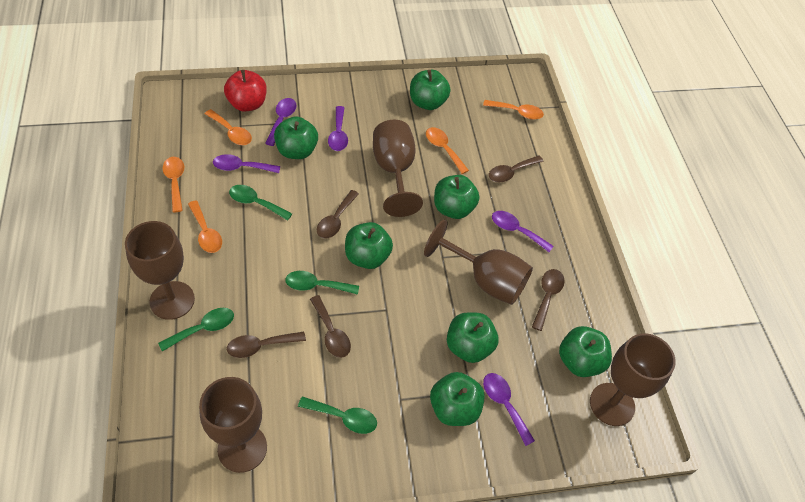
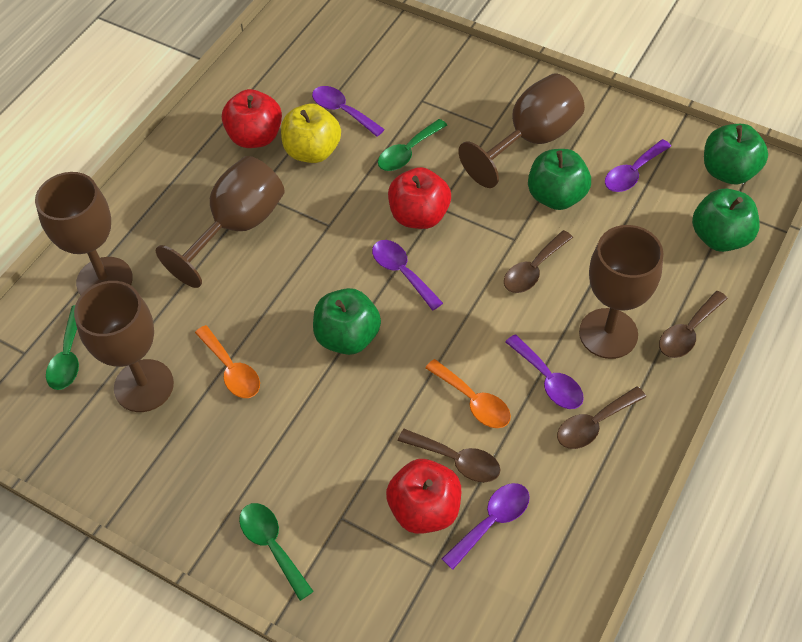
brown spoon: [227,331,306,358] [310,295,351,358] [317,190,359,239] [489,156,544,183] [532,269,565,331] = 5 -> [398,429,501,482] [504,230,573,293] [557,386,646,449] [659,291,728,358] = 4
green apple: [274,116,318,159] [345,222,393,269] [410,70,451,110] [430,372,485,426] [434,175,479,219] [447,312,499,363] [559,326,612,377] = 7 -> [313,288,381,355] [528,149,591,210] [692,189,760,252] [704,124,768,184] = 4
green spoon: [158,308,234,351] [229,185,292,221] [285,271,359,295] [298,396,377,434] = 4 -> [46,305,79,390] [239,503,314,601] [378,119,447,171] = 3
orange spoon: [163,157,184,212] [188,200,222,253] [205,109,252,145] [426,127,469,174] [483,100,544,119] = 5 -> [195,325,260,398] [425,359,511,428] = 2
red apple: [224,70,267,112] = 1 -> [222,89,282,148] [386,459,461,534] [388,167,451,229] = 3
yellow apple: none = 0 -> [281,104,341,163] = 1

